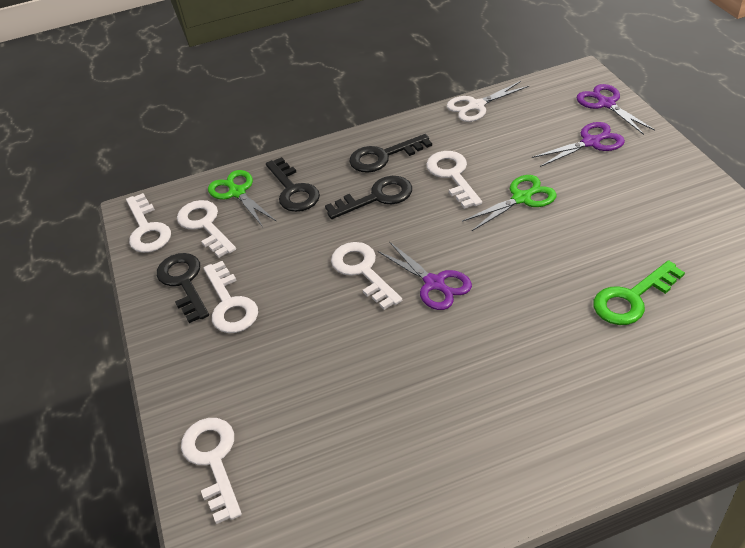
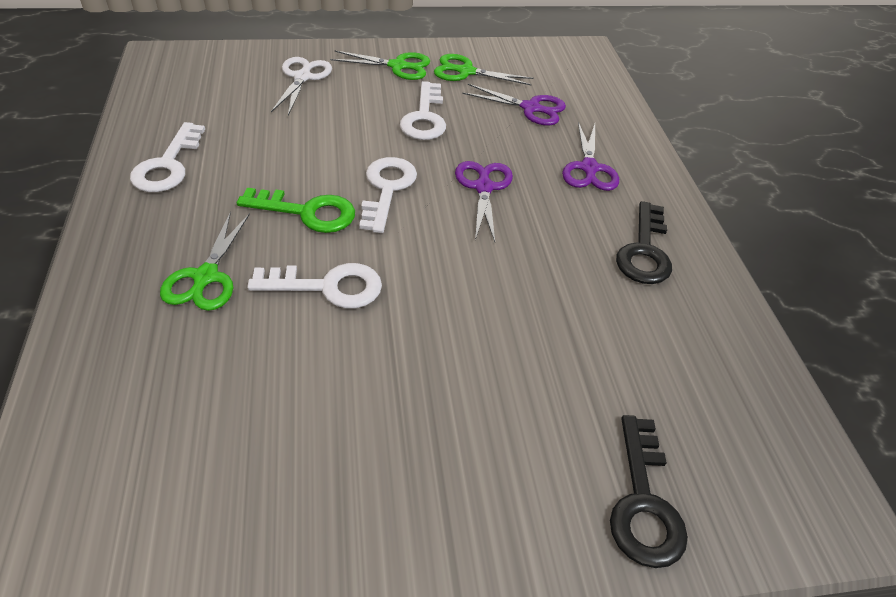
black key: [157,253,209,323] [266,157,320,212] [325,176,412,219] [349,134,432,173] = 4 -> [610,415,688,568] [616,201,672,284] = 2
green scissors: [208,170,276,227] [462,175,557,231] = 2 -> [160,211,250,311] [330,50,430,80] [434,54,534,85] = 3
white key: [126,193,171,253] [177,200,236,258] [181,418,242,524] [204,261,258,333] [331,242,402,310] [426,151,482,209] = 6 -> [130,122,205,192] [247,263,382,309] [359,157,417,233] [400,81,446,140] = 4

